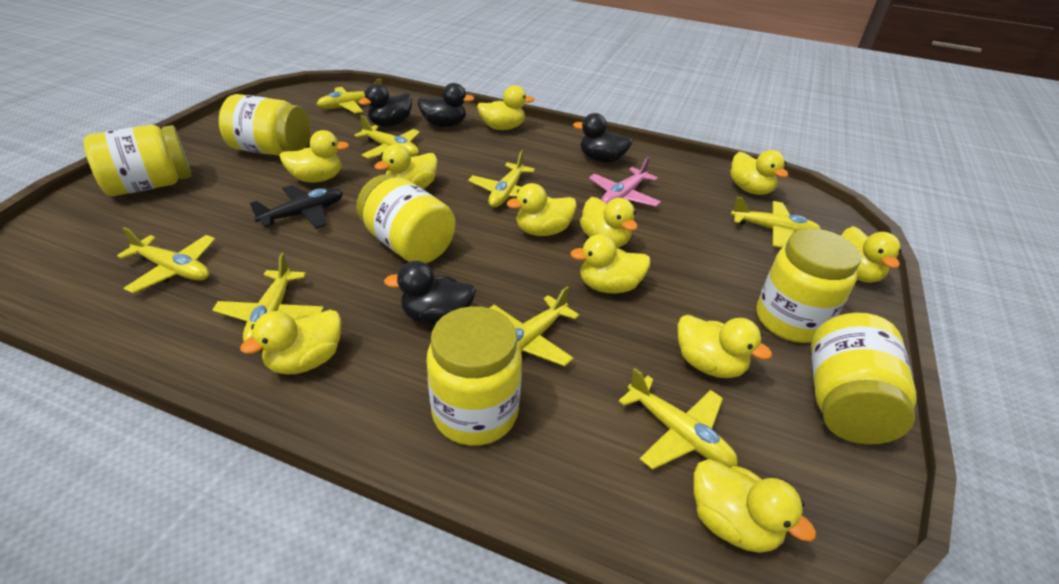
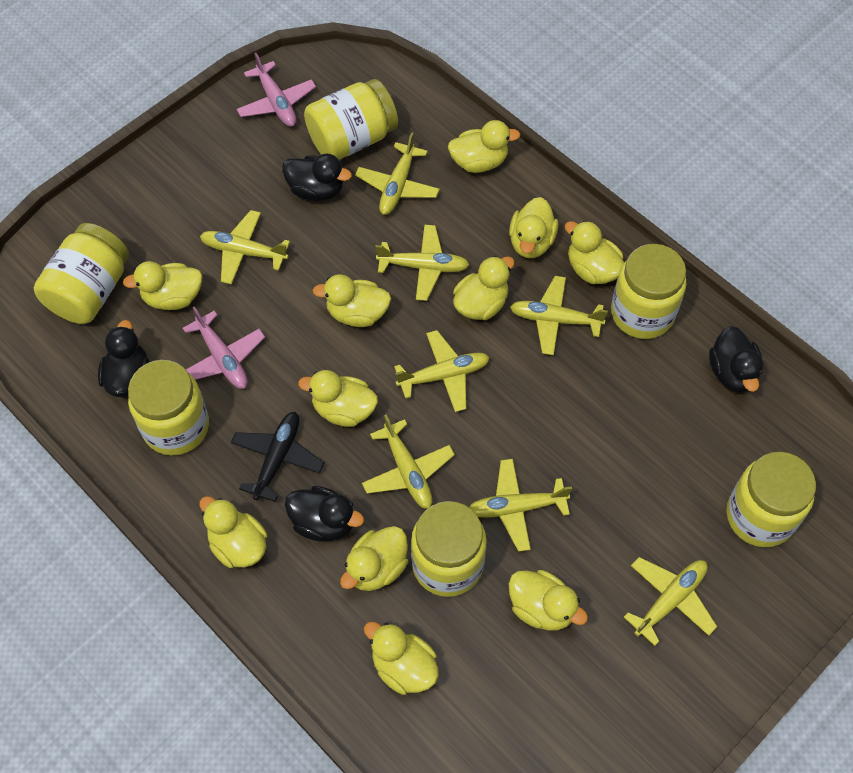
pink plane: [589,157,661,207] = 1 -> [182,306,265,389] [236,53,316,127] = 2

